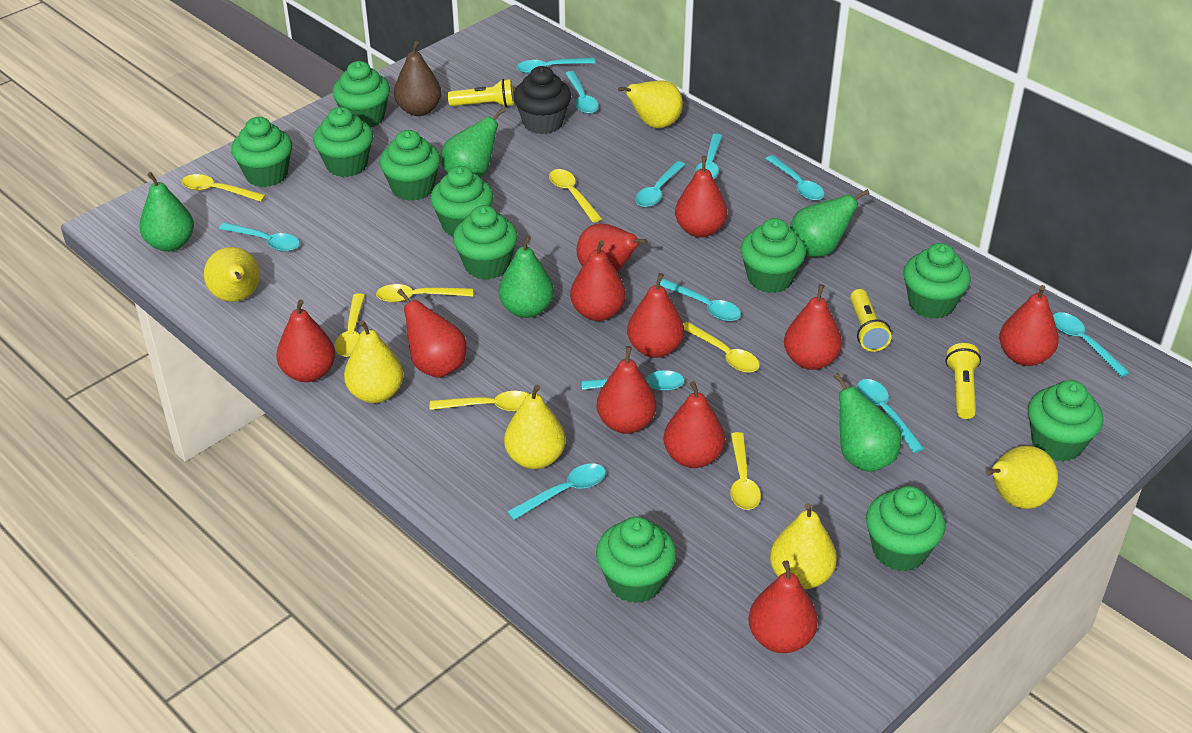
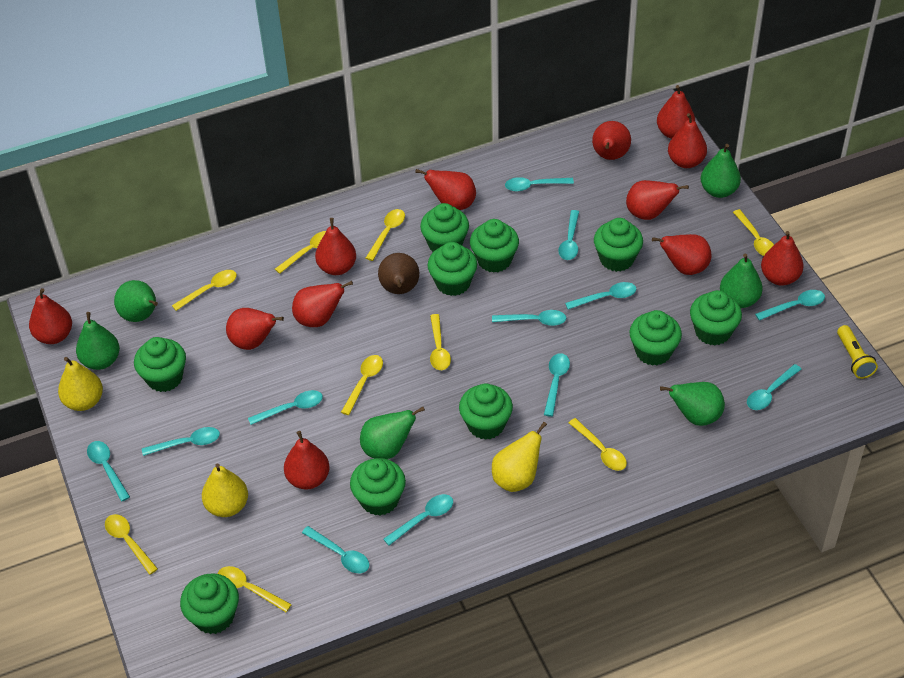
black cupcake: [514,66,571,134] = 1 -> none = 0
green cupcake: [231,117,292,187] [313,107,373,177] [332,61,390,128] [380,130,441,201] [430,166,493,237] [453,205,518,280] [596,517,676,603] [740,218,806,293] [866,486,945,571] [903,243,971,319] [1028,380,1103,462] = 11 -> [134,337,186,392] [180,573,239,634] [350,458,406,516] [420,203,469,252] [428,242,477,296] [459,384,513,440] [470,219,519,273] [594,218,643,272] [630,310,682,366] [690,290,742,346] = 10
green pear: [139,172,194,252] [442,108,505,178] [499,235,554,318] [790,189,869,257] [834,373,902,472] = 5 -> [76,312,120,370] [114,280,158,322] [360,407,425,459] [660,382,725,426] [701,144,741,198] [720,254,763,308] = 6
red pear: [276,300,335,382] [397,289,467,378] [570,240,626,321] [577,223,647,272] [597,346,656,434] [627,273,684,358] [664,381,725,468] [675,156,727,238] [748,560,818,653] [784,284,842,370] [999,285,1059,366] = 11 -> [29,288,72,344] [226,308,284,350] [284,431,330,490] [292,281,353,327] [315,218,356,275] [415,169,476,210] [592,121,631,160] [626,180,689,220] [652,234,712,275] [657,85,695,139] [668,113,707,168] [761,231,804,286] = 12
turquoise spoon: [219,222,300,252] [507,463,606,520] [517,58,596,74] [565,71,599,114] [582,370,685,391] [635,161,685,207] [660,279,741,321] [695,134,722,179] [765,155,824,201] [857,379,924,453] [1053,312,1130,377] = 11 -> [87,441,130,502] [142,427,220,456] [248,390,323,425] [302,526,369,573] [383,494,453,545] [492,310,566,326] [505,177,574,192] [544,353,570,417] [558,210,579,260] [565,282,637,309] [747,364,802,410] [755,290,825,321] = 12
yellow flashlight: [448,79,514,107] [850,289,891,352] [945,343,981,419] = 3 -> [837,325,878,379] = 1
yellow pear: [204,247,260,302] [344,320,404,403] [504,384,566,469] [618,80,683,128] [770,503,837,589] [986,446,1058,509] = 6 -> [58,357,103,411] [202,464,248,517] [492,422,547,492] = 3
yellow spoon: [182,174,266,202] [335,293,365,357] [376,284,473,302] [429,391,528,412] [549,169,602,222] [683,322,760,373] [730,432,761,510] = 7 -> [105,514,158,575] [172,270,237,311] [217,566,292,612] [275,231,326,274] [341,355,383,415] [366,209,405,261] [430,314,451,370] [569,418,627,471] [733,209,774,256] = 9

